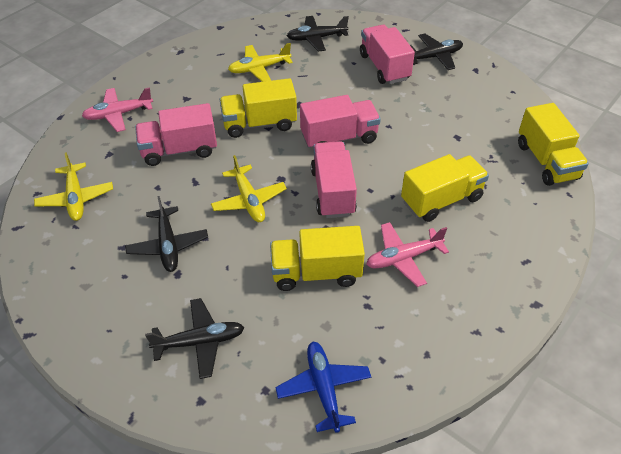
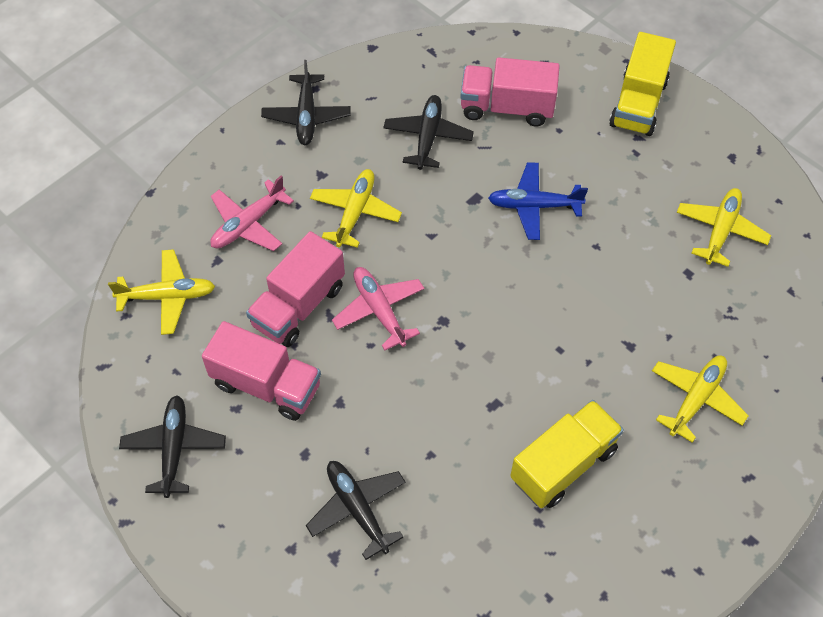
pink truck: [135,103,217,166] [300,95,381,148] [311,141,357,218] [360,25,415,84] = 4 -> [202,321,321,421] [246,231,345,347] [460,57,560,126] = 3
yellow plane: [34,152,113,221] [211,155,287,222] [228,43,293,82] = 3 -> [108,249,215,335] [310,169,402,248] [652,355,749,443] [676,188,771,267] = 4
yellow truck: [219,78,297,138] [270,226,365,291] [401,154,489,222] [518,103,589,186] = 4 -> [510,400,624,508] [609,32,676,136] = 2

